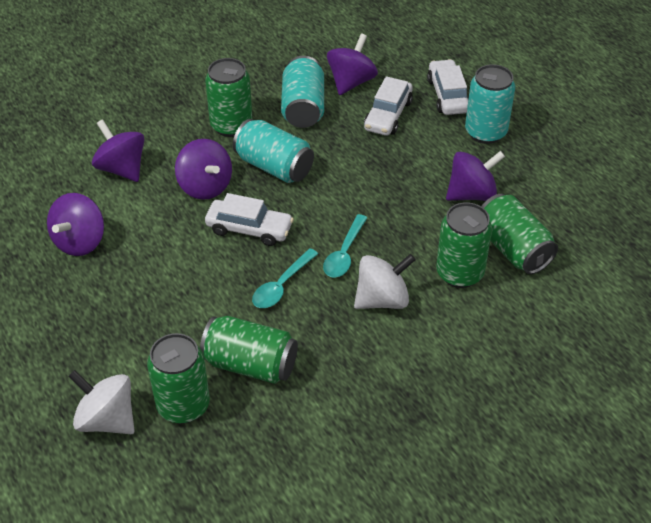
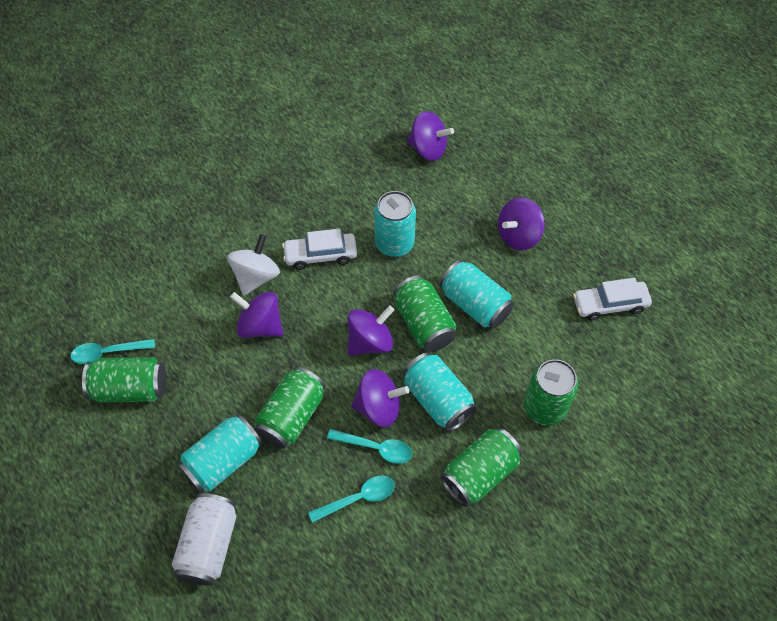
turquoise can: [233,119,314,183] [281,56,324,128] [465,64,515,144] = 3 -> [177,414,262,493] [374,191,416,257] [403,352,477,431] [440,260,514,329] = 4
turquoise spoon: [252,248,318,308] [323,214,367,278] = 2 -> [70,339,155,364] [308,475,395,523] [327,429,412,464] = 3
white can: none = 0 -> [172,493,236,585] = 1
white car: [205,193,294,246] [364,76,413,136] [427,59,469,115] = 3 -> [282,229,357,270] [573,278,652,321] = 2
white spinning top: [68,370,135,434] [354,254,416,309] = 2 -> [227,234,280,296] = 1

